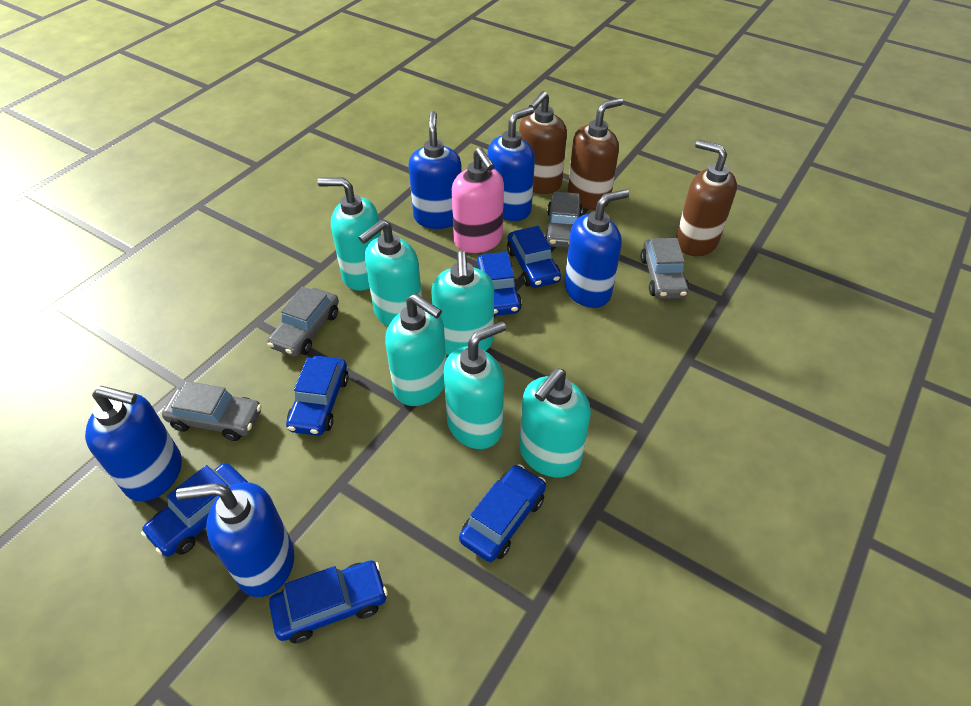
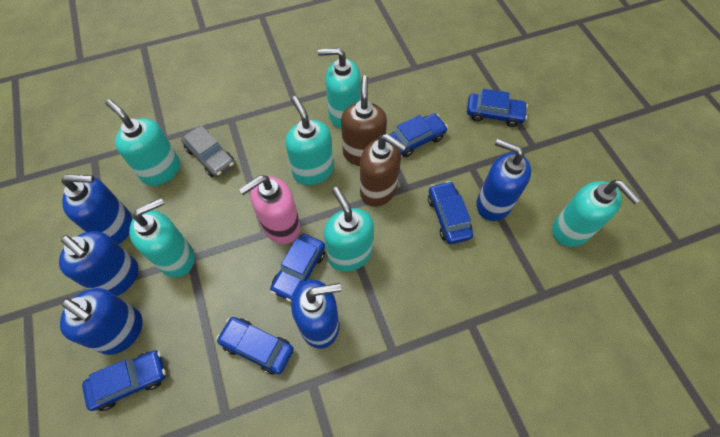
brown soap dispenser: [519,91,567,194] [568,98,623,210] [676,140,737,256] = 3 -> [341,75,387,166] [360,134,407,207] = 2
grey car: [162,381,262,441] [267,286,339,356] [544,192,583,248] [640,238,689,299] = 4 -> [181,126,235,177] = 1

